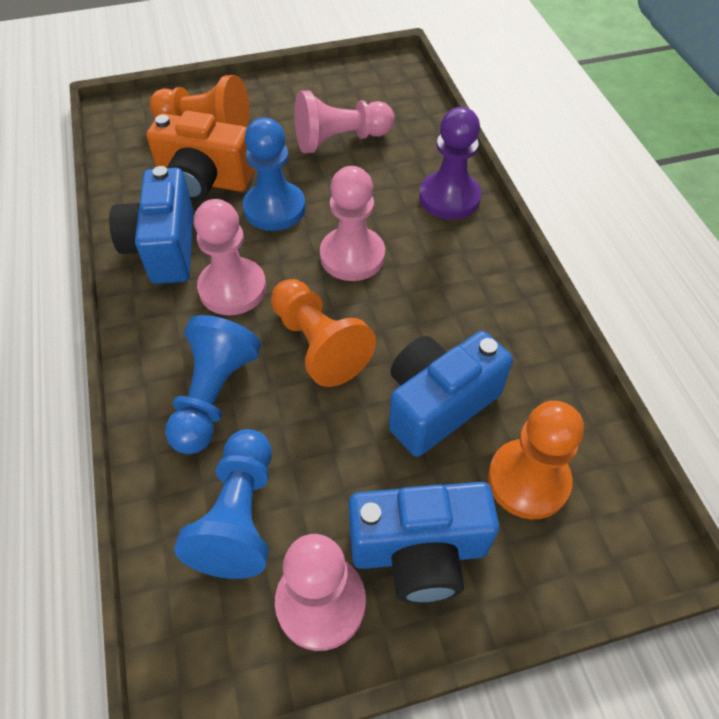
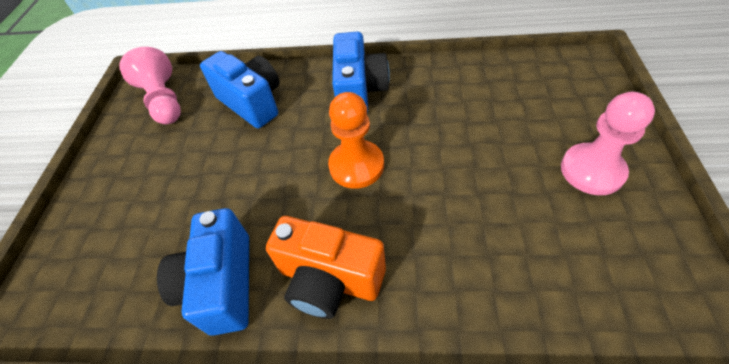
blue pawn: [165,315,261,454] [174,429,272,579] [243,118,306,231] = 3 -> none = 0
orange pawn: [150,75,249,128] [271,279,376,387] [488,401,584,519] = 3 -> [328,92,384,189] = 1
pink pawn: [194,199,266,315] [275,534,366,651] [294,91,395,153] [320,166,385,281] = 4 -> [119,47,181,124] [561,92,655,195] = 2
purple pawn: [419,107,481,220] = 1 -> none = 0

